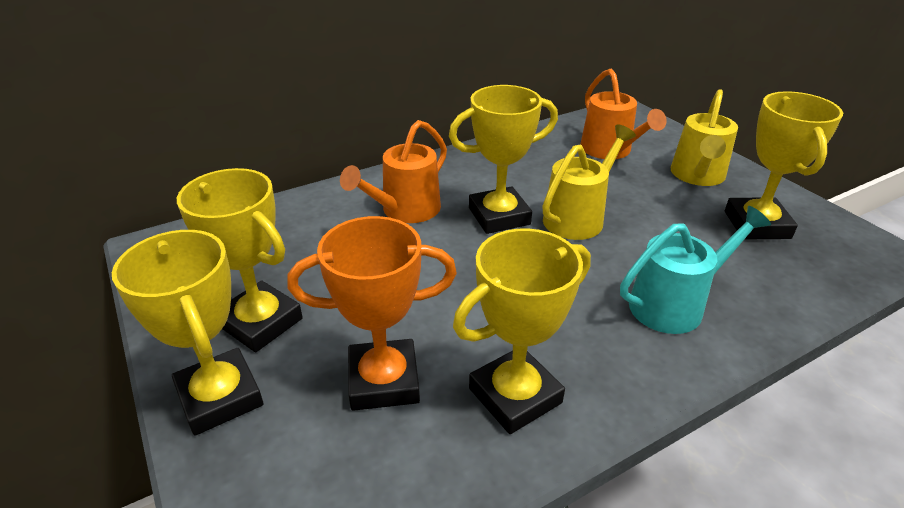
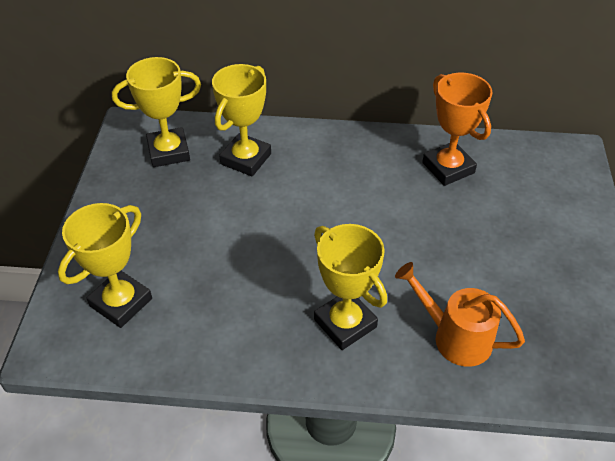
orange watering can: [340,120,447,223] [580,69,667,159] = 2 -> [395,262,525,367] = 1
turquoise watering can: [620,206,771,334] = 1 -> none = 0
yellow trophy: [112,230,263,436] [177,168,303,352] [449,85,558,234] [453,228,591,434] [725,91,843,240] = 5 -> [58,203,152,328] [112,57,201,167] [212,64,271,176] [314,224,387,350] = 4
yellow watering can: [543,124,636,240] [671,89,738,186] = 2 -> none = 0

